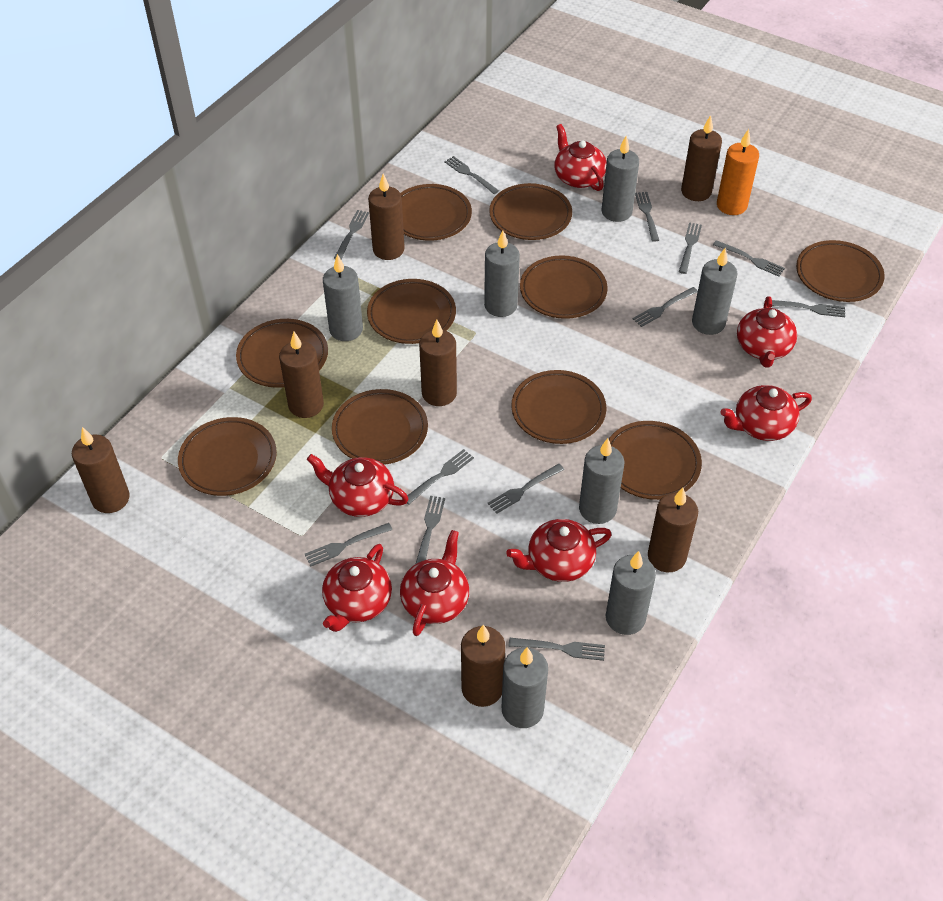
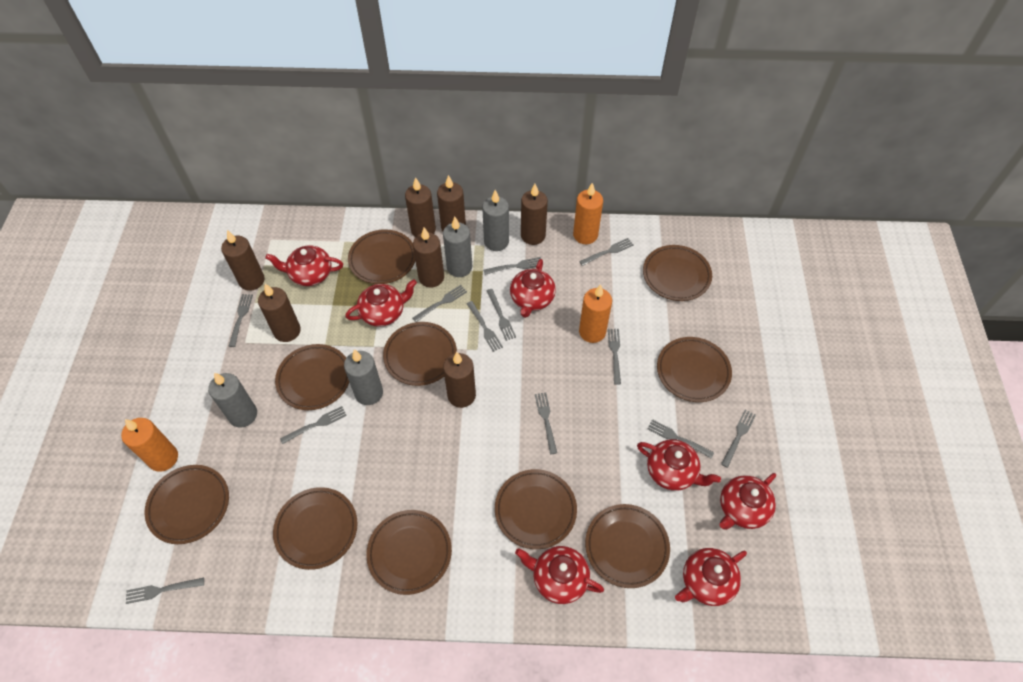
grey candle: [323,254,363,341] [484,231,520,317] [502,647,548,728] [579,438,624,524] [602,136,639,222] [606,551,656,635] [692,248,737,335] = 7 -> [208,373,257,428] [344,349,383,405] [443,217,472,277] [482,190,509,251] = 4
orange candle: [717,129,759,215] = 1 -> [121,418,178,472] [573,183,603,244] [579,284,612,343] = 3

